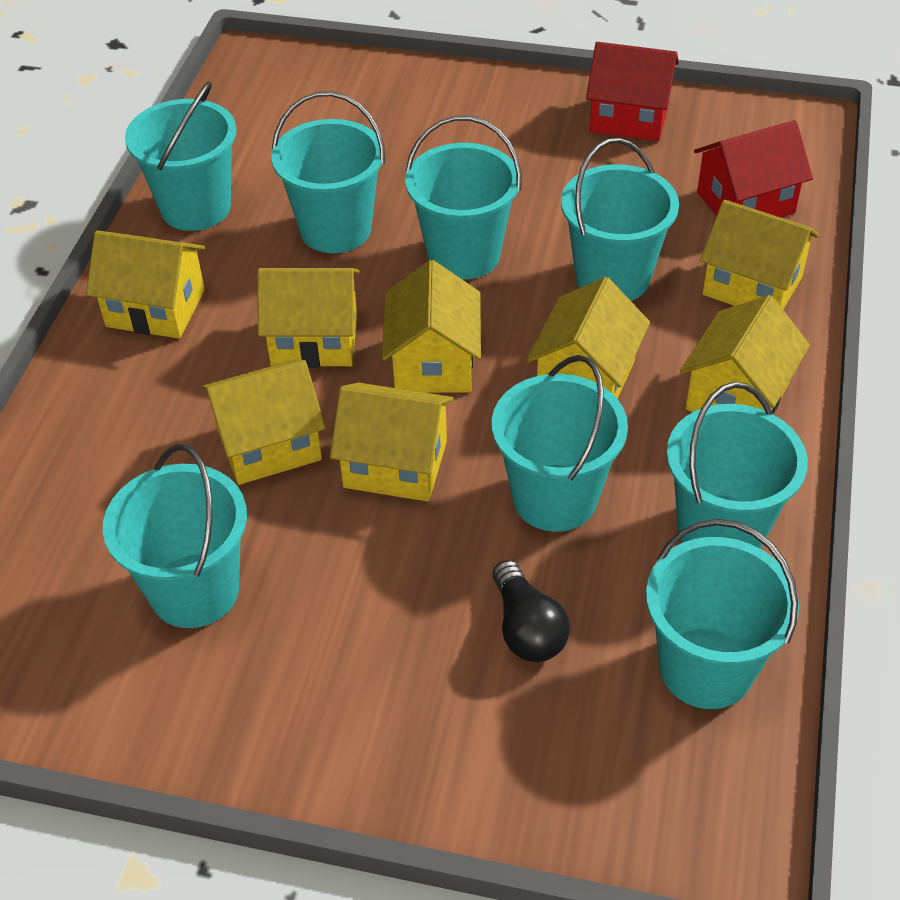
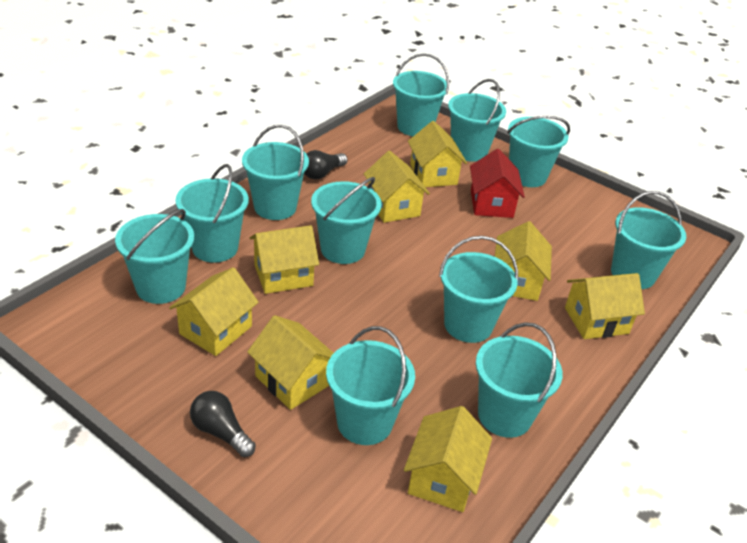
black light bulb: [493,560,570,662] = 1 -> [190,391,256,457] [304,150,348,180] = 2
red house: [586,42,679,141] [694,120,813,218] = 2 -> [470,149,525,218] = 1
turquoise bucket: [103,444,247,628] [125,81,237,231] [271,91,385,253] [405,116,522,280] [492,355,628,532] [561,138,679,301] [646,519,799,709] [666,382,808,549] = 8 -> [115,209,194,304] [175,164,249,263] [242,125,309,220] [311,177,382,264] [326,326,415,445] [393,53,449,136] [439,236,518,343] [448,79,506,162] [476,322,563,438] [507,116,570,187] [611,191,686,289] = 11

